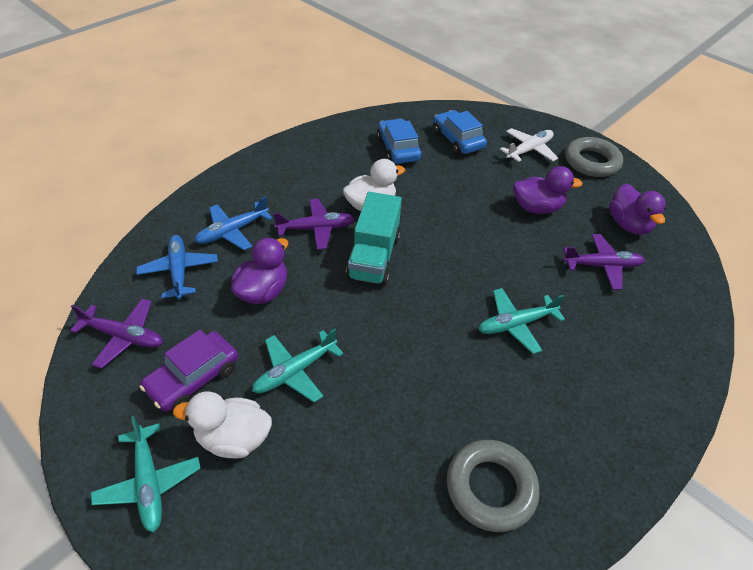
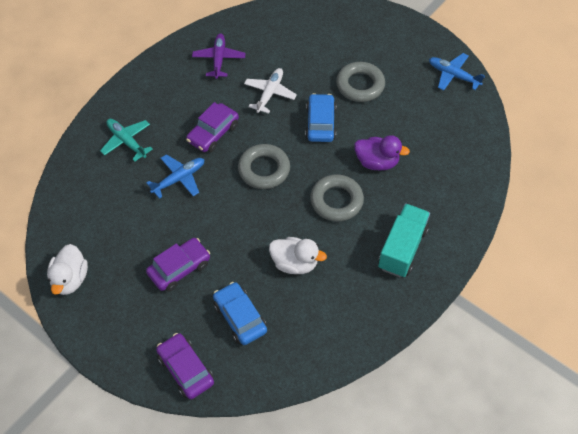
grey ring: [447,440,540,532] [565,137,623,177] = 2 -> [238,144,290,189] [310,174,364,222] [336,62,385,102] = 3
purple car: [140,330,238,412] = 1 -> [146,238,210,292] [156,333,214,399] [186,102,239,152] = 3
purple duck: [231,237,288,304] [513,166,583,214] [609,183,667,235] = 3 -> [354,135,410,171] = 1
purple plane: [70,298,163,369] [273,199,355,250] [563,234,645,290] = 3 -> [192,33,245,79] = 1
turquoise plane: [91,416,201,533] [252,329,344,402] [478,288,565,354] = 3 -> [100,119,153,162] = 1

